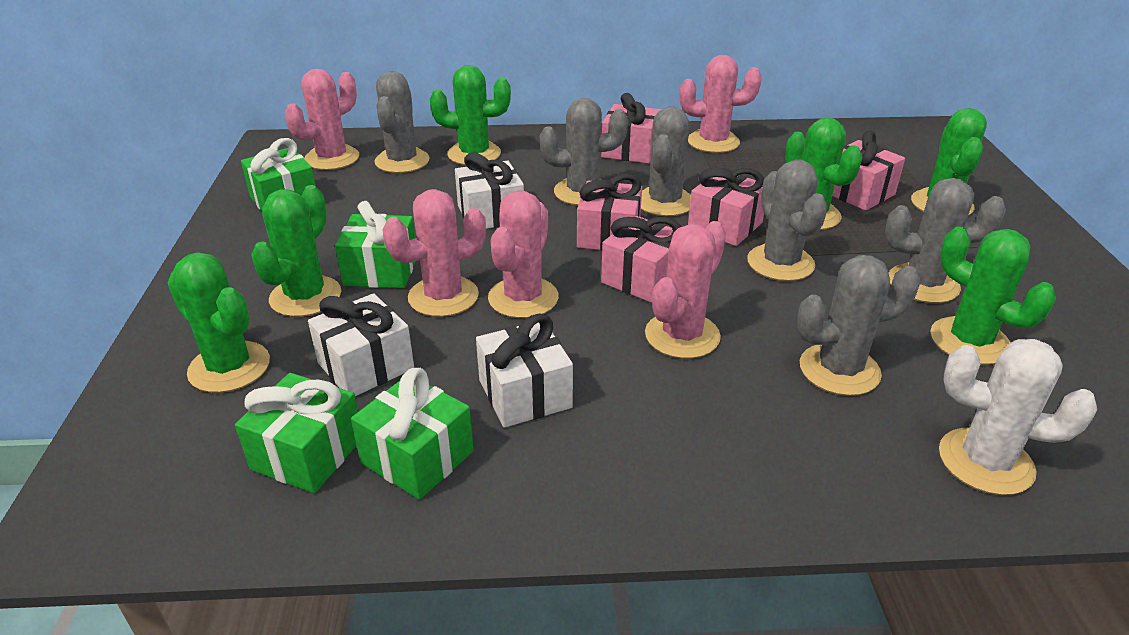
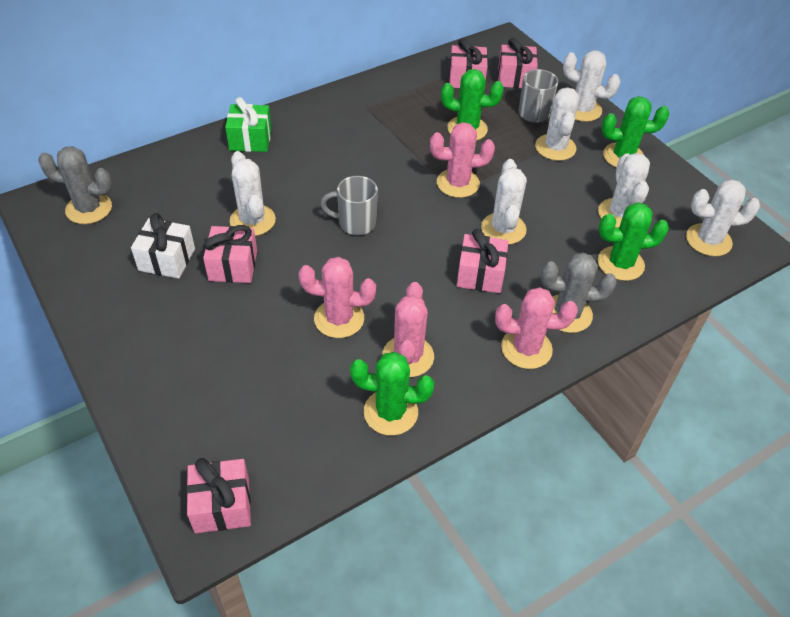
green cactus: [168,252,270,393] [251,185,341,317] [430,65,511,165] [785,118,863,230] [911,108,987,216] [930,227,1056,365] = 6 -> [350,352,434,435] [441,69,504,141] [598,202,669,281] [602,96,669,168] = 4
green gift: [235,373,358,493] [241,138,316,211] [335,201,415,288] [351,368,474,500] = 4 -> [225,97,272,152] = 1
grey cactus: [374,71,430,173] [540,98,628,205] [641,106,691,216] [747,160,828,281] [797,255,921,396] [885,178,1006,303] = 6 -> [38,146,112,224] [541,252,617,333] = 2
grey mug: none = 0 -> [320,176,378,235] [519,69,558,123] = 2
pink cactus: [285,69,359,170] [382,189,486,317] [488,191,559,318] [645,221,726,359] [680,55,762,153] = 5 -> [299,257,376,338] [382,282,434,377] [430,122,495,198] [495,287,578,369] = 4
white cactus: [939,339,1097,495] = 1 -> [230,151,276,236] [481,159,527,245] [535,87,580,161] [563,51,621,122] [598,153,650,228] [686,179,760,256] = 6
white gift: [308,293,414,396] [455,152,524,229] [476,313,573,428] = 3 -> [131,213,195,279] = 1

